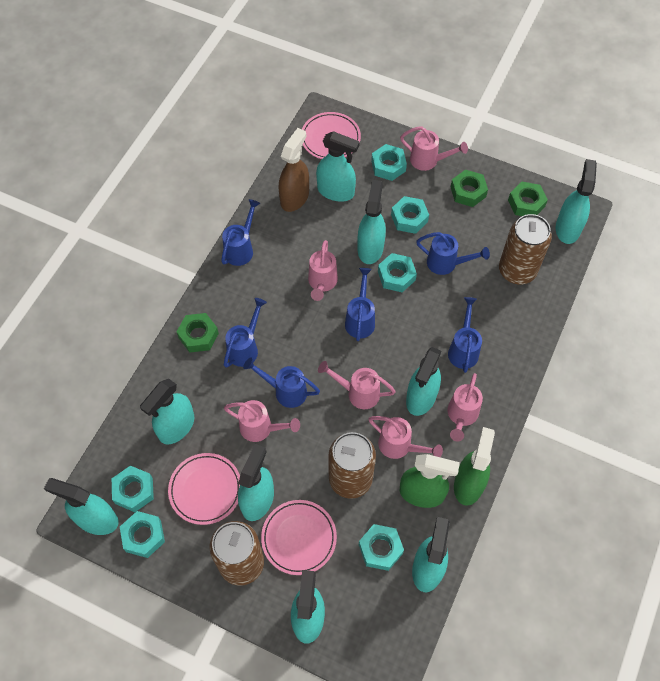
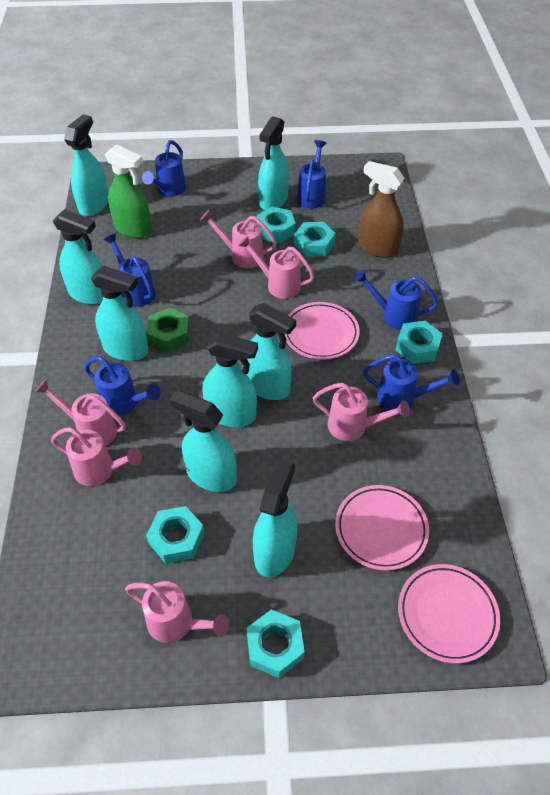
brown can: [210,521,264,586] [329,432,376,499] [499,214,552,284] = 3 -> none = 0
green nut: [176,313,219,353] [451,169,488,207] [508,182,548,216] = 3 -> [147,308,190,352] = 1
green spray bottle: [400,454,460,508] [454,427,495,506] = 2 -> [105,144,152,238] = 1
turquoise nut: [112,466,154,512] [120,511,165,558] [359,524,404,571] [371,144,407,181] [378,253,417,292] [391,196,429,234] = 6 -> [146,506,205,564] [247,609,305,678] [257,207,296,243] [294,222,336,257] [395,321,443,364] = 5
turquoise spray bottle: [44,478,119,535] [140,379,194,444] [238,444,274,521] [291,570,325,644] [316,131,360,201] [357,180,386,264] [406,347,441,416] [412,517,450,592] [556,159,597,244] = 9 -> [53,209,103,305] [64,114,109,216] [91,265,149,361] [170,390,237,492] [202,332,258,427] [242,303,296,400] [253,458,297,578] [258,116,289,210] = 8

